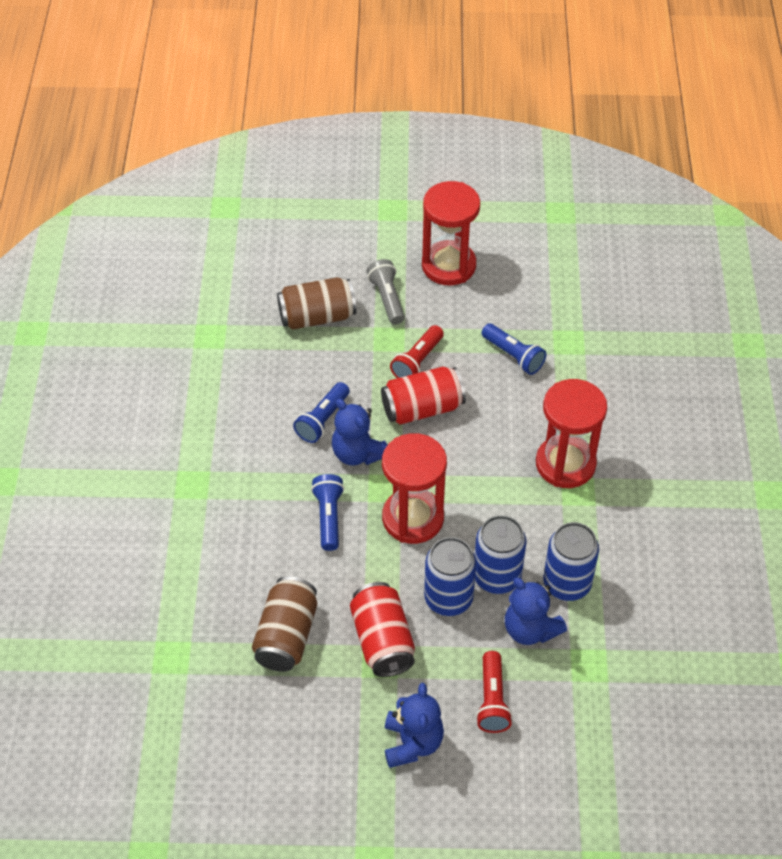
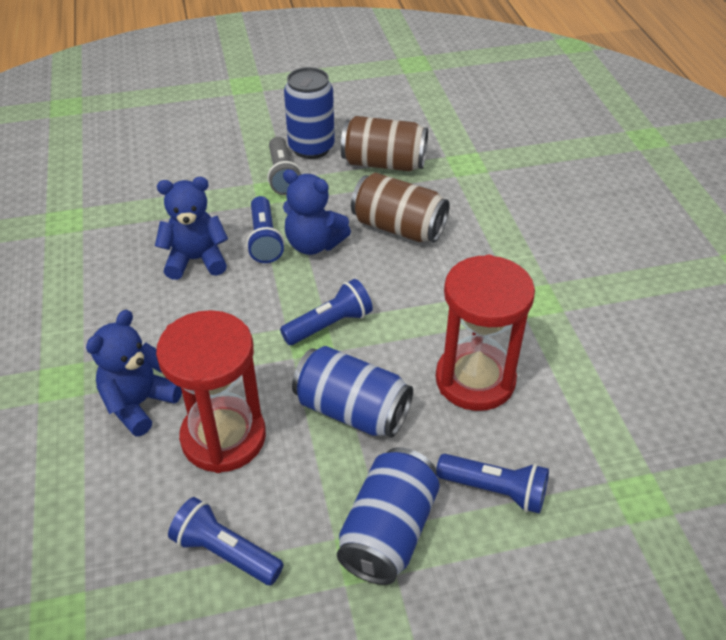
blue flashlight: [293,382,350,443] [311,474,344,551] [482,323,546,375] = 3 -> [168,497,284,585] [246,196,284,263] [280,279,373,345] [436,454,549,514] = 4
red can: [350,582,415,677] [381,367,466,425] = 2 -> none = 0
red flashlight: [390,325,444,378] [476,651,513,733] = 2 -> none = 0
red hourglass: [382,433,447,544] [422,181,480,285] [536,379,607,488] = 3 -> [156,310,266,473] [436,255,535,411] = 2

